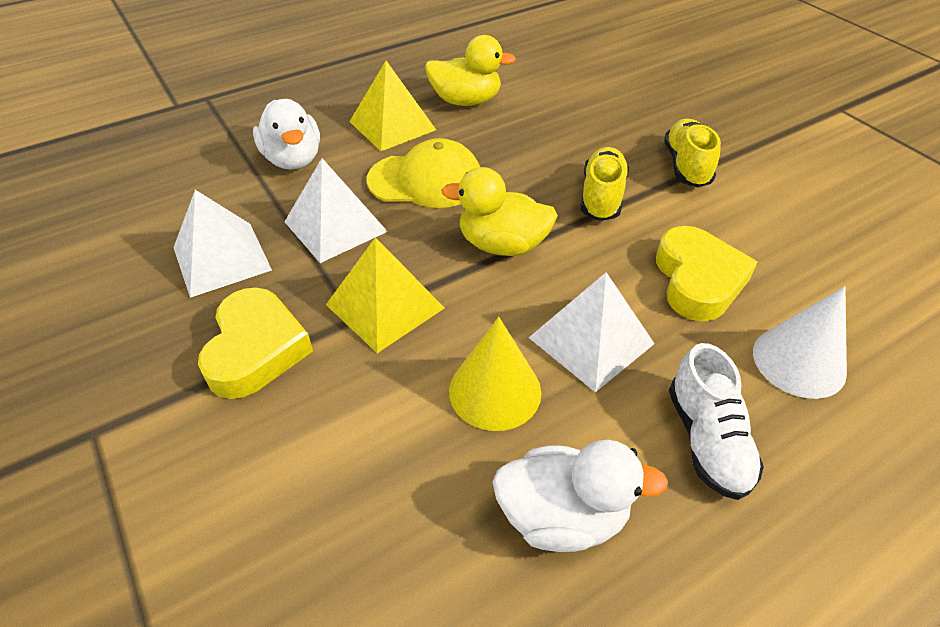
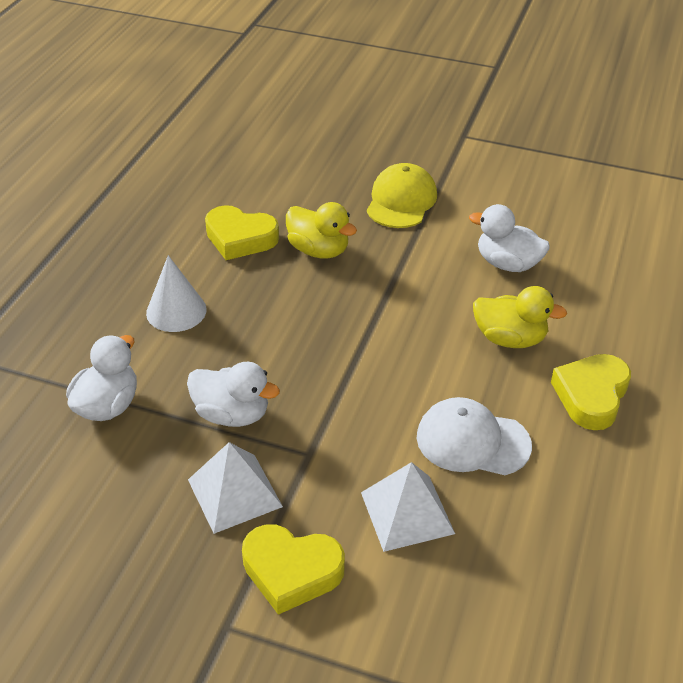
white cap: none = 0 -> [417,397,532,475] = 1
white duck: [253,99,320,170] [493,440,668,552] = 2 -> [66,335,137,421] [187,362,280,427] [469,204,550,272] = 3
white pyramid: [173,190,272,298] [285,158,388,263] [529,272,655,392] = 3 -> [188,442,283,534] [361,462,455,552] = 2
white shoe: [669,343,764,500] = 1 -> none = 0
yellow cone: [449,317,541,431] = 1 -> none = 0
yellow heart: [198,288,313,399] [656,226,758,321] = 2 -> [205,205,279,260] [242,524,345,615] [551,354,631,430] = 3
yellow pyramid: [326,237,445,353] [349,61,436,151] = 2 -> none = 0
yellow shoe: [581,147,629,221] [664,119,721,187] = 2 -> none = 0

